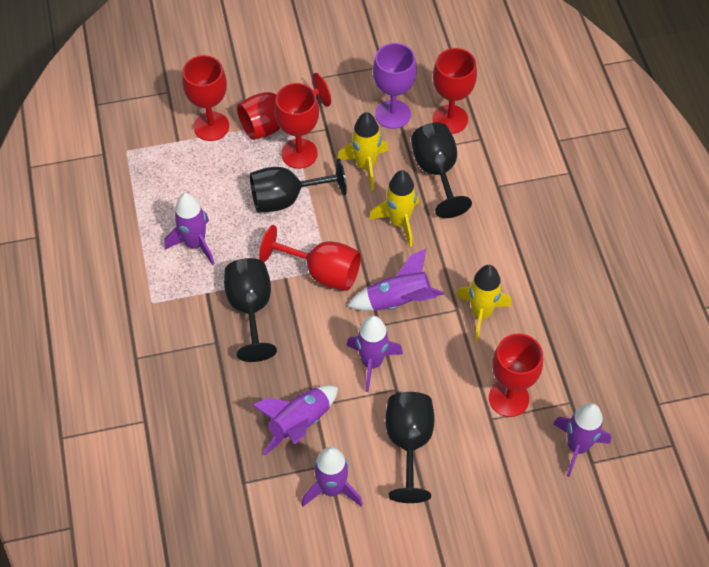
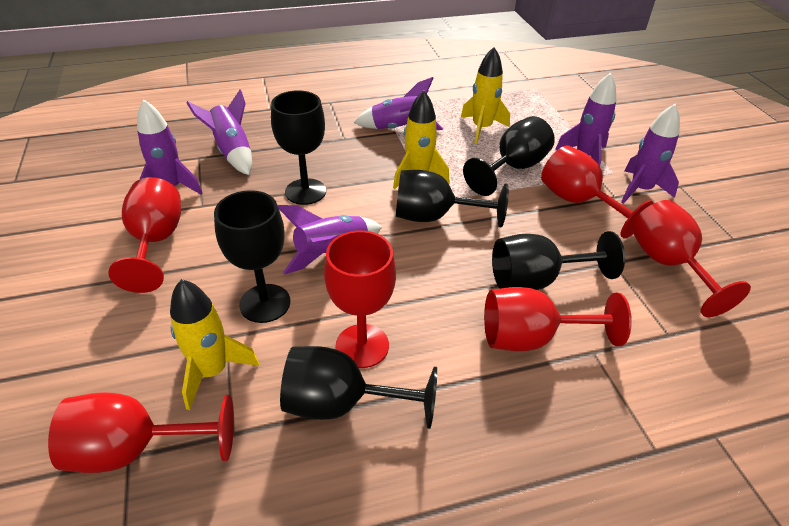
black goblet: [224,258,277,362] [250,158,347,212] [385,392,435,503] [411,122,472,218] = 4 -> [214,190,290,323] [271,90,326,205] [280,346,437,429] [396,170,509,227] [463,116,555,196] [492,231,625,290] = 6
purple goblet: [373,43,417,129] = 1 -> none = 0

